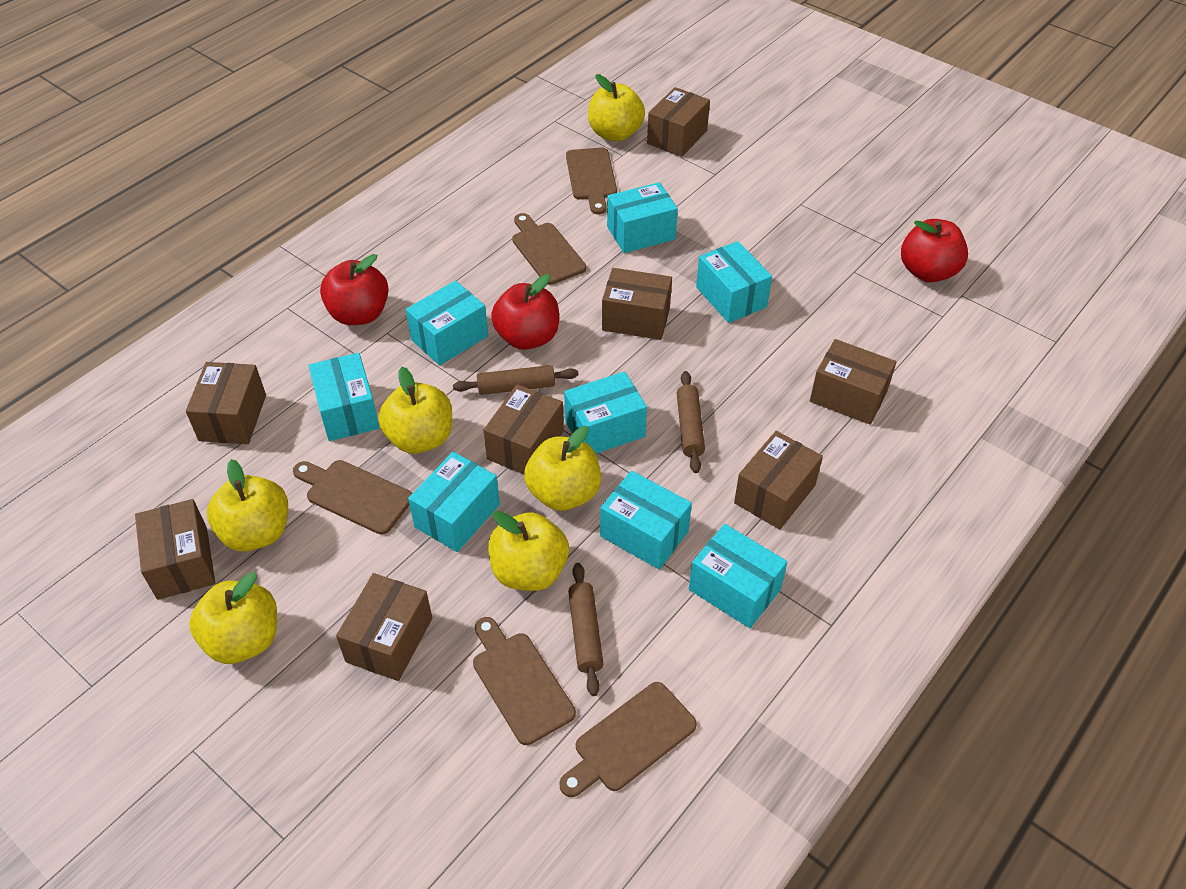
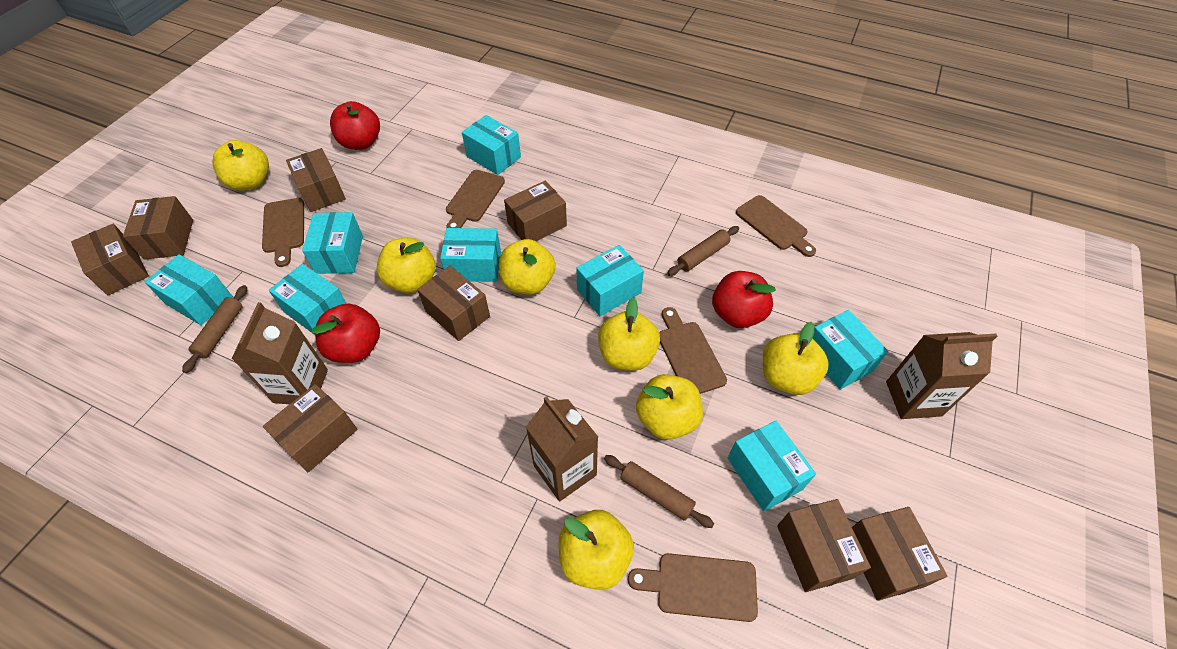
brown carton: none = 0 -> [231,302,328,404] [526,396,598,501] [886,332,997,419] = 3
yellow apple: [189,572,277,664] [207,459,288,552] [378,367,452,454] [488,511,569,591] [524,426,601,511] [588,74,645,142] = 6 -> [212,140,269,191] [376,237,436,293] [499,239,555,295] [558,510,634,590] [598,298,660,371] [636,374,703,440] [763,322,829,395] = 7

